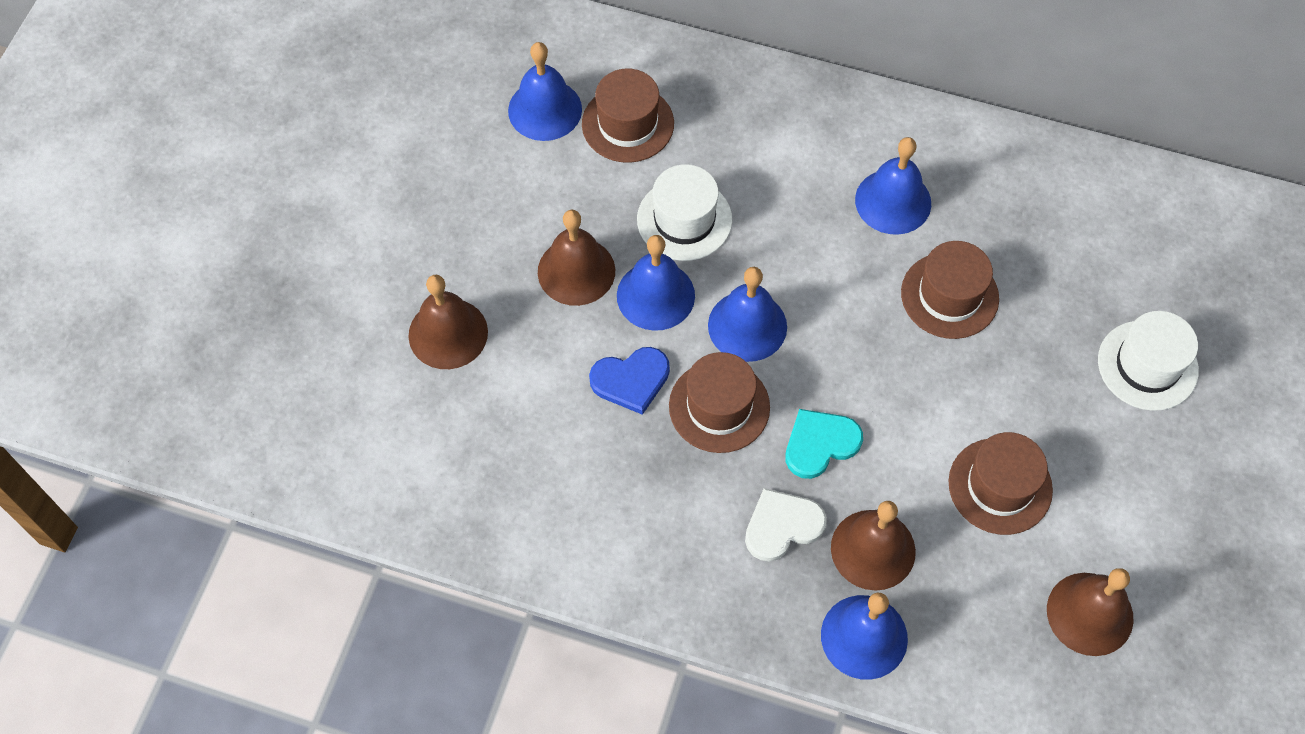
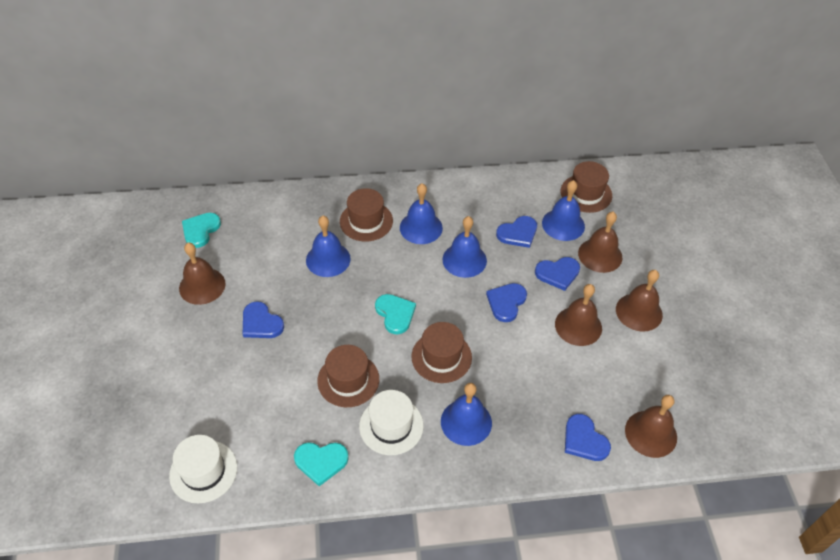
blue heart: [589,347,670,415] = 1 -> [243,301,284,338] [486,283,527,322] [496,216,537,248] [535,257,580,291] [565,414,611,461] = 5
brown bell: [408,275,488,369] [538,210,615,306] [831,501,916,591] [1047,568,1134,656] = 4 -> [179,243,226,305] [555,284,602,346] [578,212,622,273] [616,270,663,332] [625,395,677,458] = 5
turquoise heart: [785,409,863,479] = 1 -> [182,213,221,248] [294,442,349,486] [375,294,416,334] = 3
white heart: [745,488,827,561] = 1 -> none = 0

